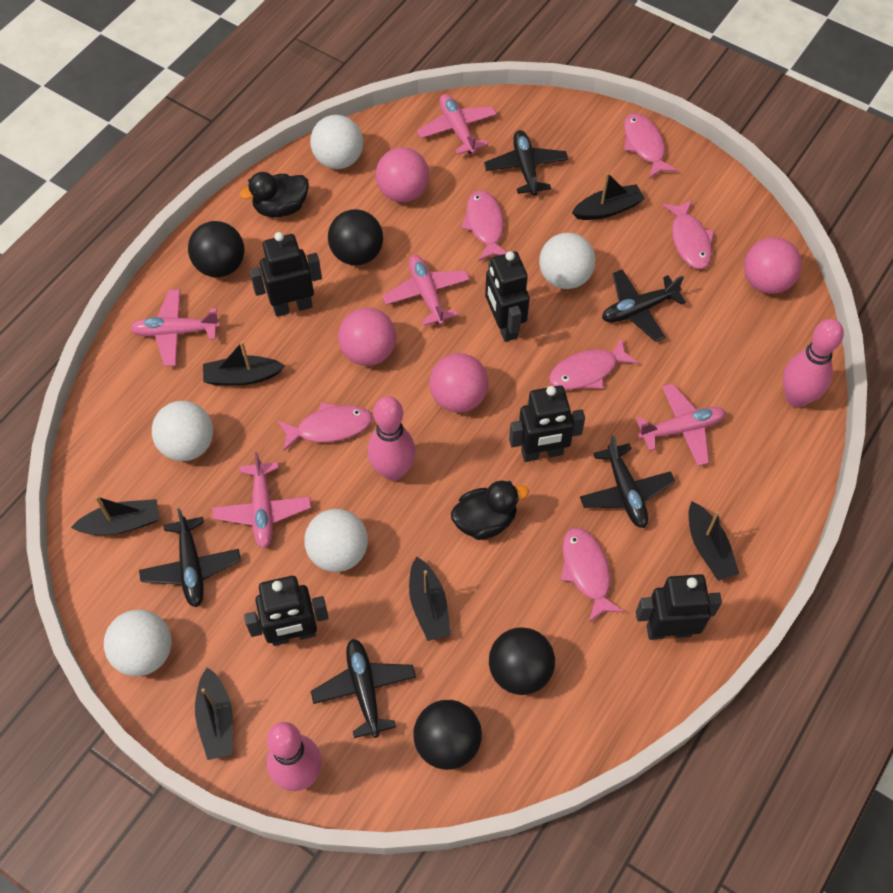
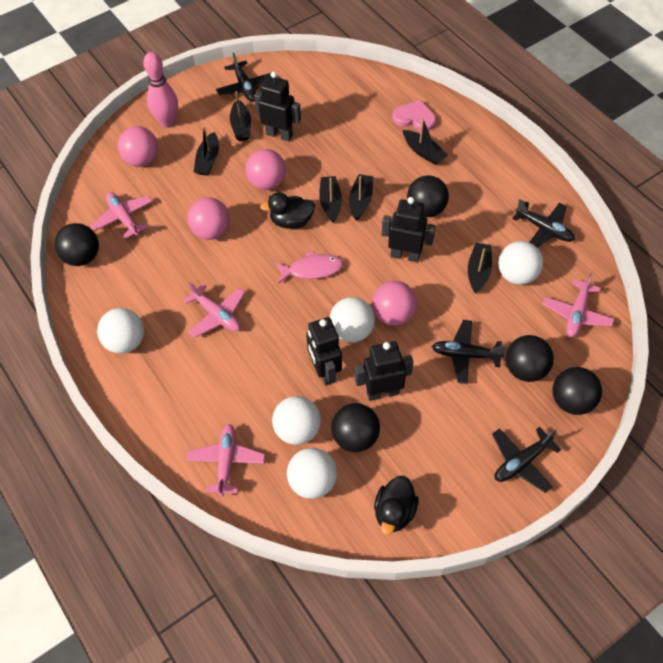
black ball: [188,221,245,277] [328,209,383,265] [413,700,482,770] [489,627,555,695] = 4 -> [54,223,99,266] [331,403,380,452] [407,175,449,217] [506,335,554,382] [552,367,602,415] = 5
black plane: [139,508,241,607] [311,639,416,738] [484,130,568,196] [580,435,675,528] [602,269,686,342] = 5 -> [216,53,271,102] [432,320,507,384] [492,427,561,493] [512,199,575,248] = 4
black robot: [244,576,329,646] [250,232,322,317] [485,251,530,342] [509,386,585,462] [636,574,722,640] = 5 -> [254,71,301,141] [306,317,342,386] [355,341,413,401] [382,197,435,263] = 4
pink bowling pin: [267,722,322,791] [368,396,416,481] [783,319,844,408] = 3 -> [143,52,178,128] = 1
pink fish: [277,402,372,451] [461,190,507,261] [549,338,639,390] [561,528,624,622] [624,113,678,179] [662,199,714,269] = 6 -> [275,251,344,283] = 1
pink heart: none = 0 -> [392,100,436,131] = 1
pink plane: [130,289,220,366] [212,451,311,548] [382,255,470,326] [417,94,497,155] [636,383,726,466] = 5 -> [91,192,153,239] [183,282,245,338] [187,424,265,497] [543,273,614,337] = 4

